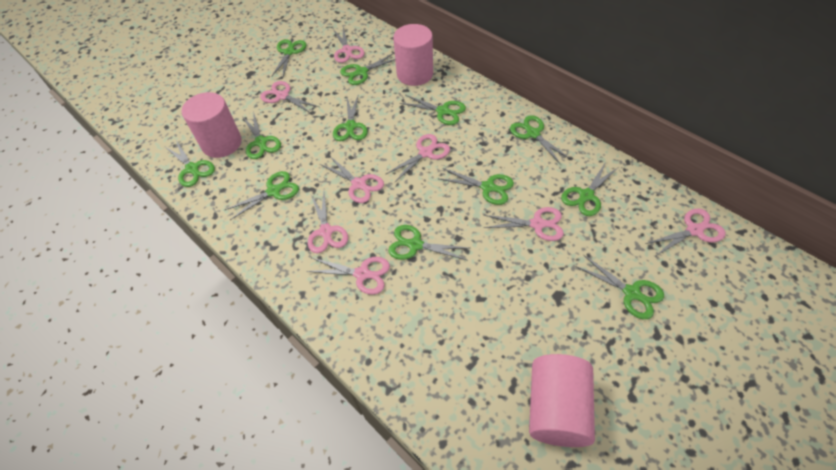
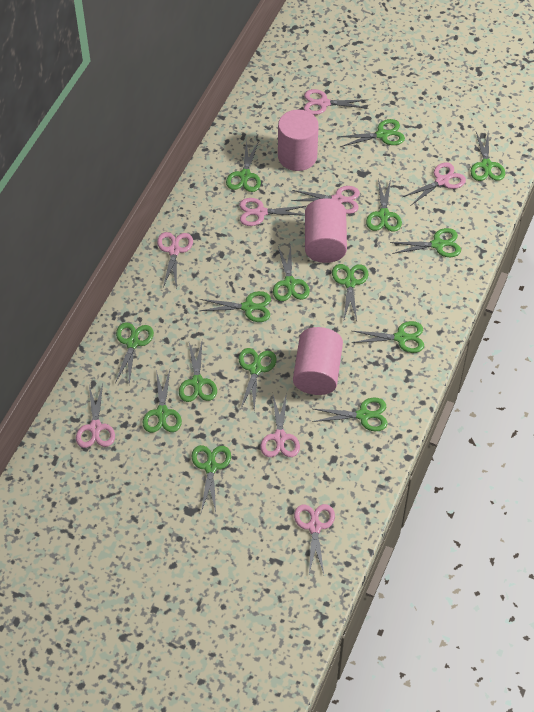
green scissors: [164,140,215,187] [225,171,299,220] [242,111,281,159] [271,39,307,77] [333,94,368,141] [340,53,395,85] [388,225,468,260] [400,95,466,125] [439,168,514,205] [510,115,570,165] [561,162,619,216] [575,255,664,319] = 12 -> [115,322,154,384] [143,370,182,433] [179,342,217,402] [191,445,231,512] [200,291,271,322] [226,141,261,192] [239,348,277,411] [273,245,310,301] [312,398,388,431] [332,264,368,321] [338,119,405,147] [352,321,424,353] [366,179,402,232] [390,228,461,257] [470,132,505,181] = 15

